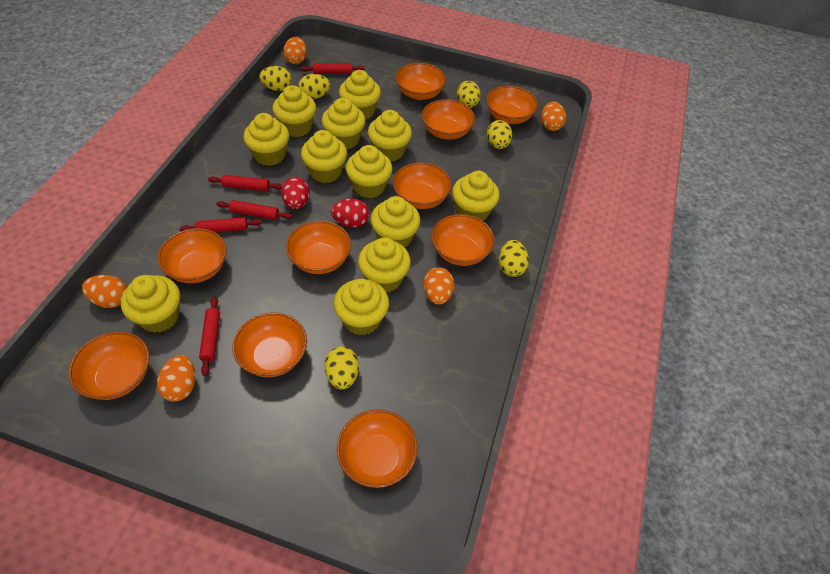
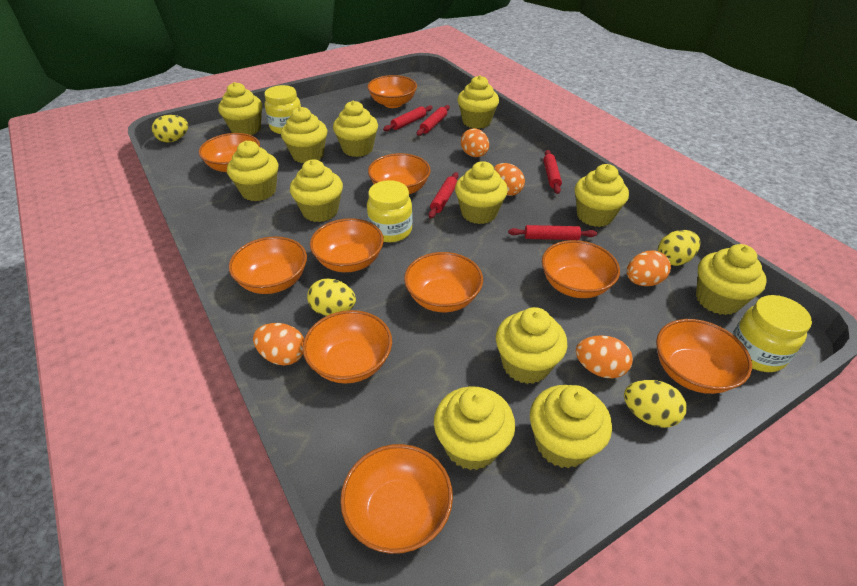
red egg: [281,177,310,209] [331,199,370,227] = 2 -> none = 0
yellow egg: [259,66,292,91] [298,74,330,99] [325,346,359,389] [457,81,481,108] [487,120,512,149] [499,240,529,277] = 6 -> [152,115,188,143] [307,279,356,316] [624,380,687,428] [658,230,700,266] = 4
yellow jar: none = 0 -> [264,85,301,134] [367,180,413,242] [733,295,812,372] = 3

